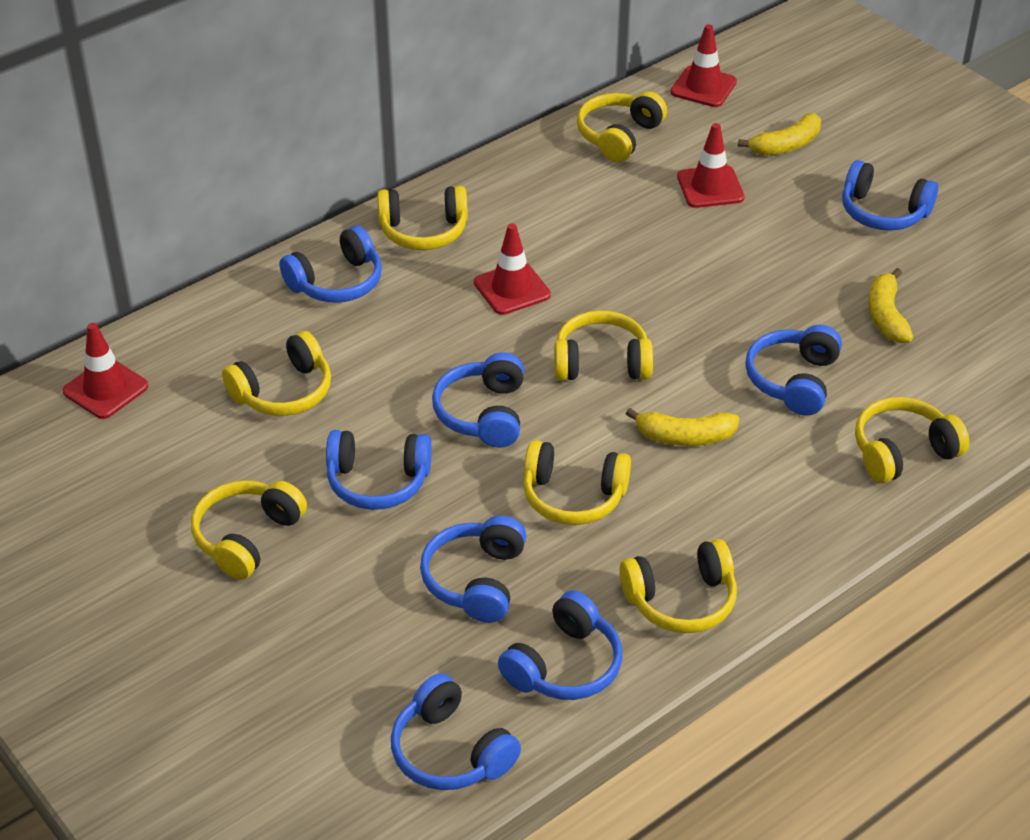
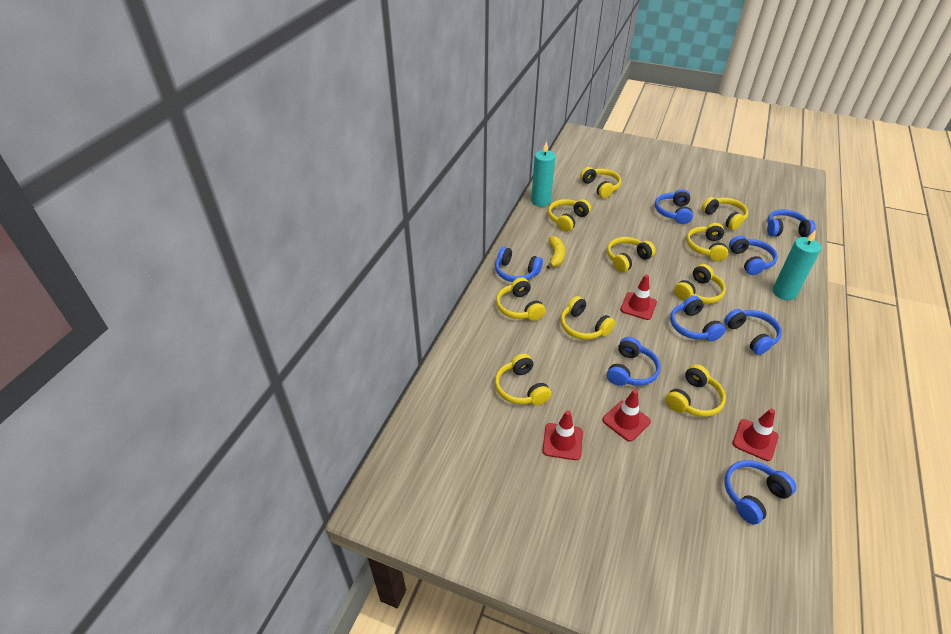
turquoise candle: none = 0 -> [531,141,555,207] [773,231,821,300] = 2
yellow banana: [626,408,739,446] [738,113,821,156] [868,268,914,343] = 3 -> [546,236,565,269] = 1
yellow headphones: [191,480,307,580] [222,331,331,416] [377,186,468,250] [524,440,631,525] [554,310,653,381] [577,91,667,162] [619,539,737,633] [855,397,969,483] = 8 -> [495,354,551,405] [496,277,546,321] [548,199,591,232] [561,296,615,340] [580,167,621,198] [607,237,656,272] [665,364,726,417] [674,264,726,304] [686,223,728,261] [702,197,748,230] = 10

